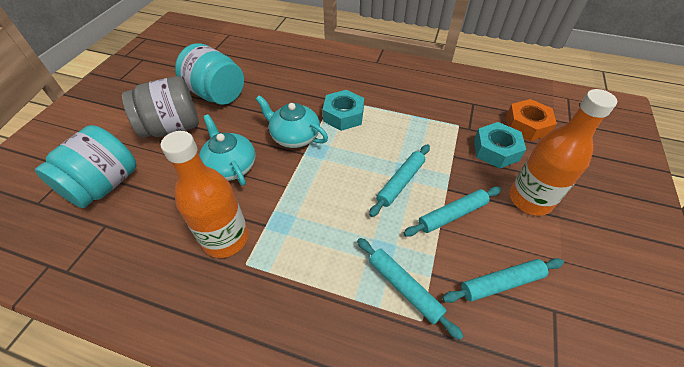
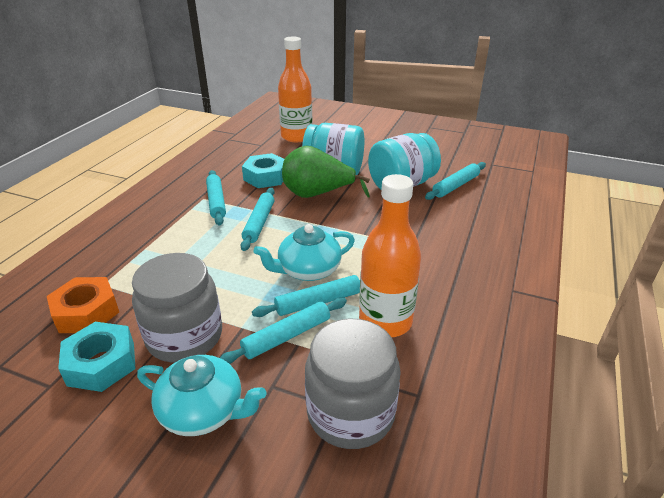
green pear: none = 0 -> [282,146,370,198] = 1
grey jar: [122,76,199,138] = 1 -> [132,253,222,362] [305,318,401,449] = 2
turquoise rolling pin: [357,238,463,340] [369,144,430,217] [404,187,501,237] [442,258,564,303] = 4 -> [206,170,226,226] [220,297,347,364] [240,188,275,251] [252,275,360,317] [425,162,486,200] = 5

